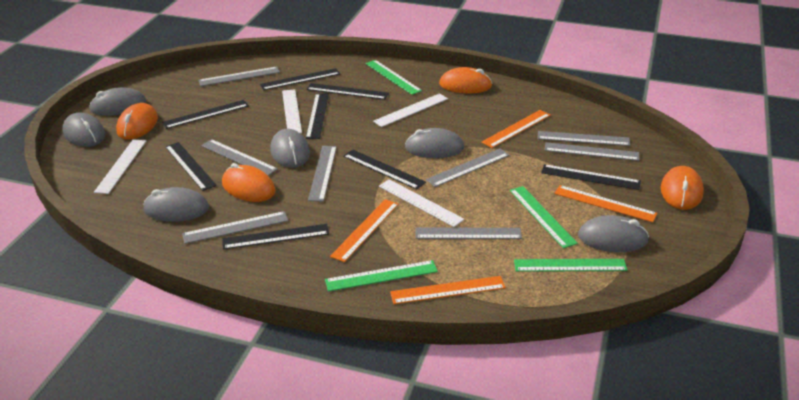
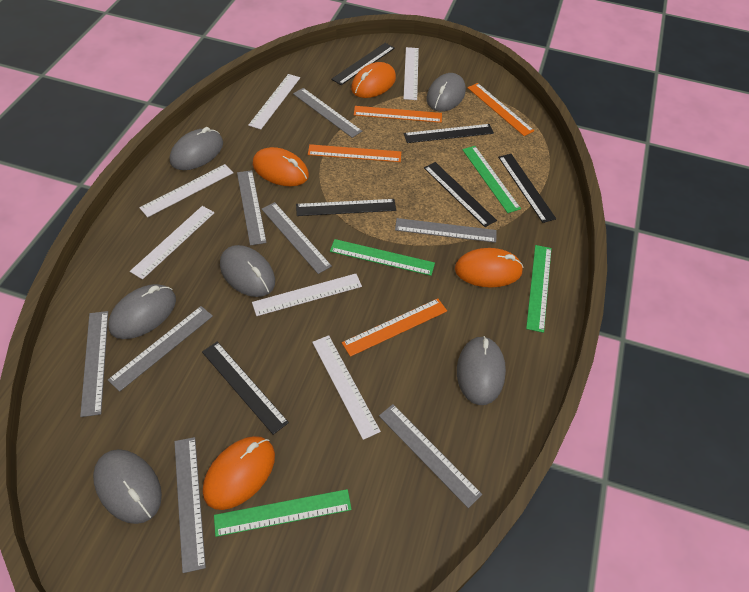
black ruler: [162,100,249,129] [165,142,217,191] [222,224,329,250] [260,68,340,90] [306,83,389,100] [306,94,329,139] [343,149,426,190] [541,164,641,190] = 8 -> [202,342,289,435] [296,199,396,216] [331,43,395,85] [404,124,494,143] [424,162,497,227] [498,154,556,223] = 6
white ruler: [94,139,146,194] [282,89,302,133] [373,93,448,127] [379,179,464,227] = 4 -> [130,206,215,280] [139,164,234,217] [248,74,300,130] [252,274,362,316] [312,335,381,440] [403,47,419,100] = 6

